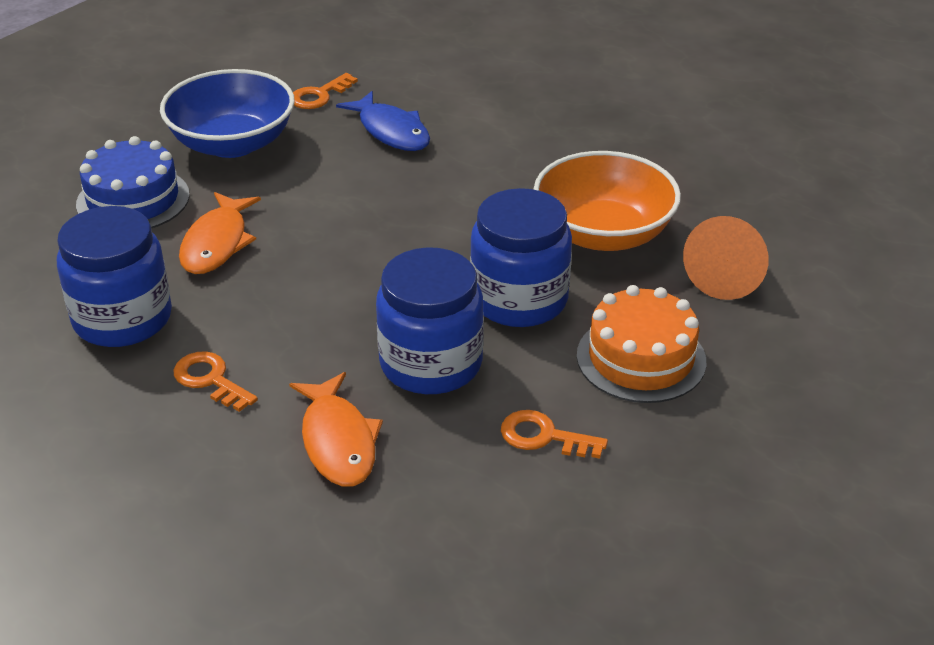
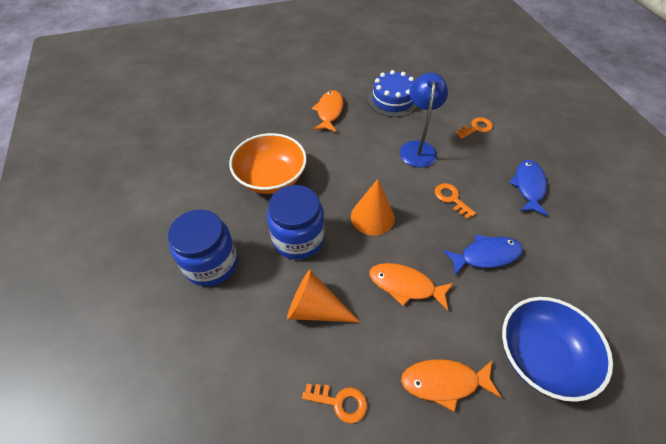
blue fish: [336,91,430,151] = 1 -> [443,234,523,275] [509,160,548,216] = 2
blue jar: [57,206,172,347] [376,247,484,394] [470,188,572,327] = 3 -> [168,210,238,286] [267,185,325,260] = 2
blue lamp: none = 0 -> [400,73,448,167] = 1
orange cake: [577,285,706,403] = 1 -> none = 0
orange cone: [683,216,769,300] = 1 -> [287,270,360,322] [351,179,395,236] = 2
orange fish: [179,192,261,274] [289,372,383,487] = 2 -> [312,90,344,132] [369,263,453,311] [401,359,501,412] = 3

